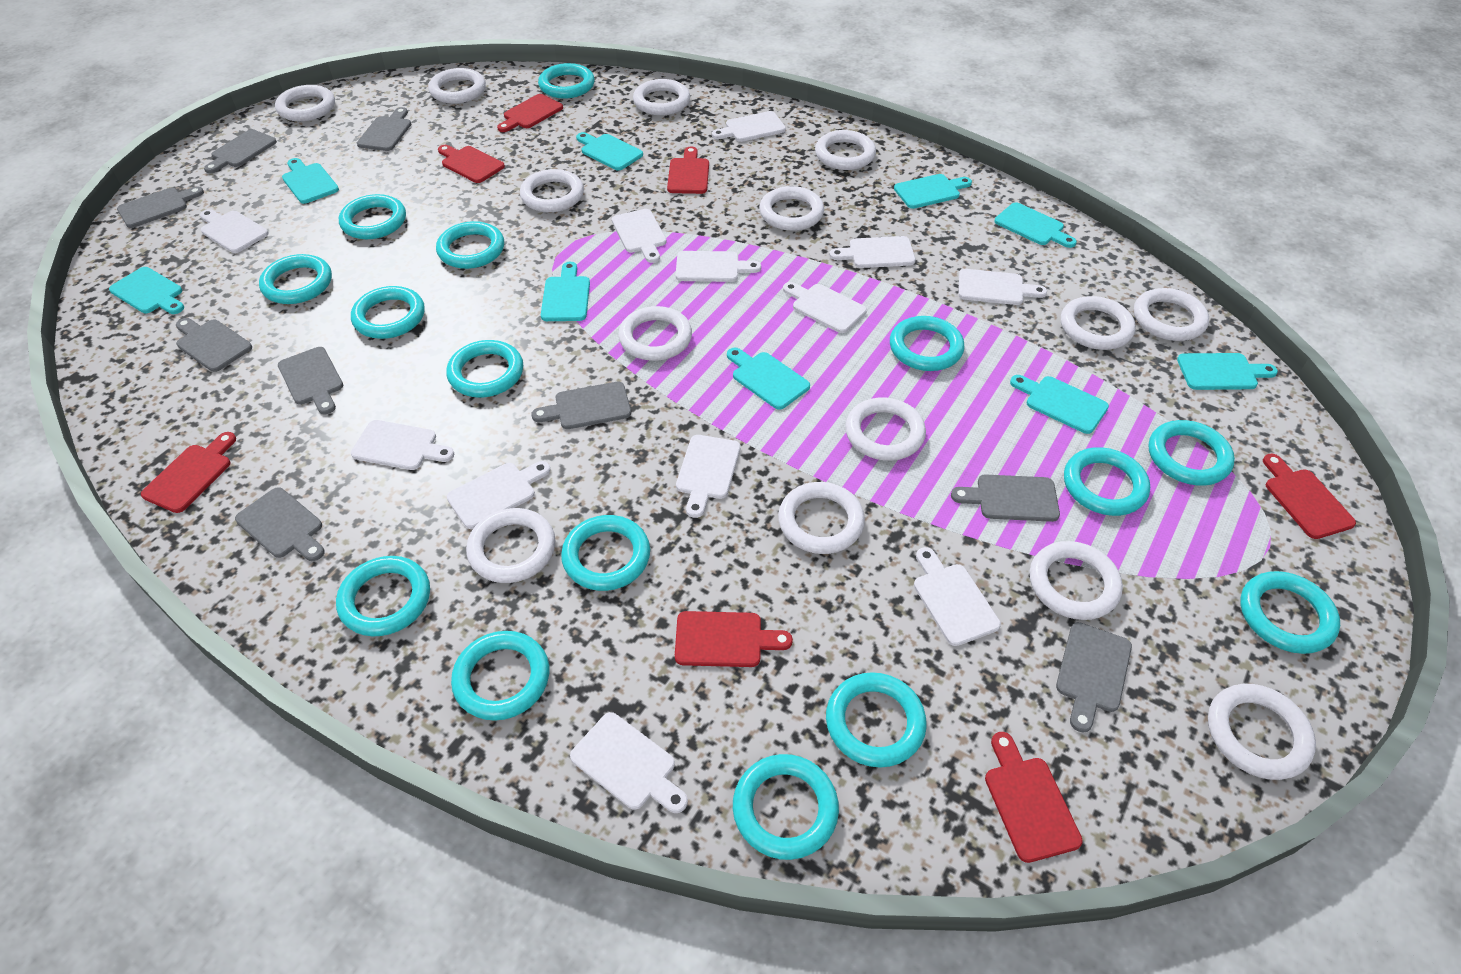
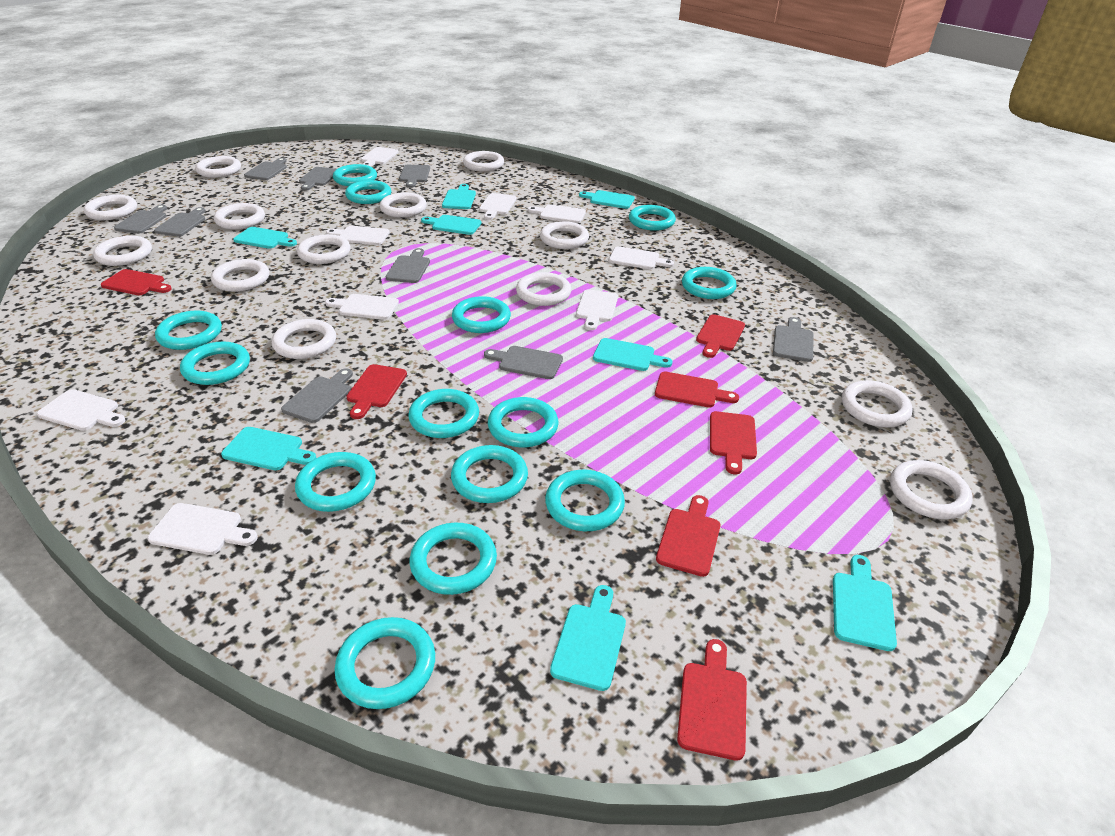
turquoise cutting board: [109,267,184,314] [282,158,339,204] [541,262,590,321] [576,132,643,170] [727,348,810,410] [894,174,972,209] [995,202,1077,248] [1010,375,1109,434] [1177,353,1278,390] = 9 -> [221,427,316,470] [233,227,297,249] [421,215,481,235] [442,184,476,209] [550,585,626,691] [579,190,635,209] [593,338,672,371] [833,555,897,651] = 8
turquoise ring: [259,254,332,304] [336,556,430,636] [339,194,406,239] [351,286,425,339] [436,221,504,269] [446,340,523,397] [451,631,549,721] [538,63,595,99] [561,515,650,591] [733,754,839,860] [826,672,927,768] [890,316,964,371] [1064,447,1150,516] [1149,420,1235,486] [1240,571,1340,654] = 15 -> [155,311,222,350] [180,341,250,385] [295,452,376,512] [333,164,377,186] [335,617,435,709] [345,180,391,204] [408,389,479,438] [410,523,497,595] [451,445,528,503] [452,296,511,333] [488,397,559,447] [545,470,625,531] [629,205,676,231] [682,267,737,299] = 14
white cutting board: [200,209,268,253] [351,420,454,470] [447,461,550,529] [570,712,688,813] [612,209,666,263] [676,251,761,282] [676,435,741,518] [712,111,786,142] [783,282,867,333] [829,236,916,268] [914,547,1001,646] [958,269,1047,305] = 12 -> [37,389,126,431] [148,503,258,555] [325,294,399,320] [326,226,390,245] [361,147,399,167] [479,193,517,220] [528,204,586,223] [576,290,618,330] [609,246,674,269] = 9
white ring: [275,85,335,121] [428,68,486,104] [466,508,555,583] [520,169,584,212] [618,306,692,361] [633,79,690,115] [759,186,824,231] [778,482,865,554] [815,130,876,170] [845,398,926,461] [1030,541,1123,620] [1061,296,1136,350] [1134,288,1209,341] [1208,684,1316,780] = 14 -> [84,195,137,220] [93,236,152,266] [195,156,241,178] [211,259,269,292] [214,203,265,229] [272,319,336,359] [297,234,351,264] [380,193,427,218] [463,151,504,172] [516,272,571,306] [540,221,589,249] [842,380,913,427] [890,460,973,519] = 13

